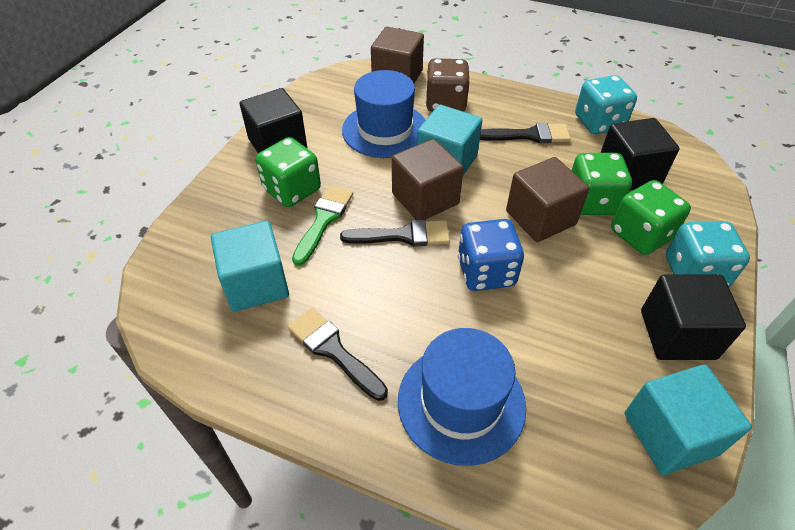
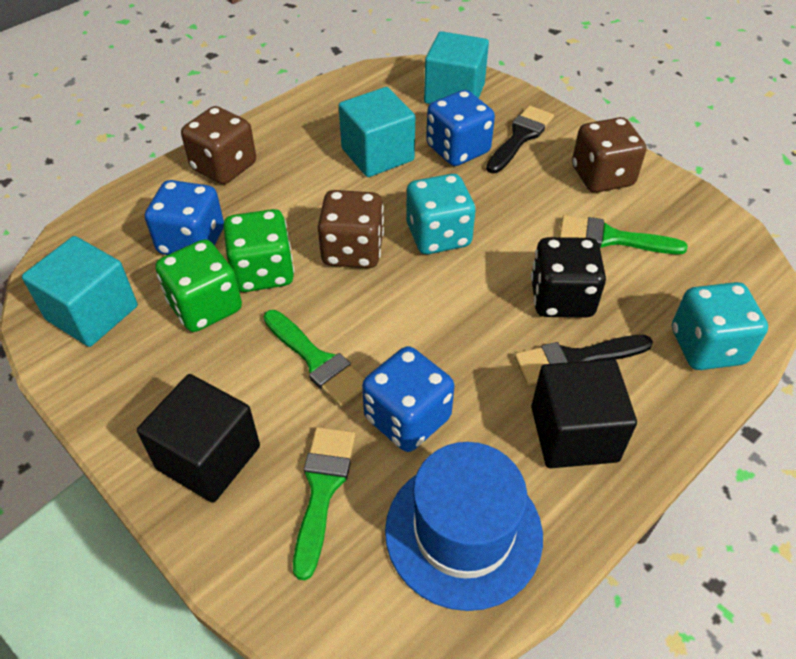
black brush: [288,308,388,401] [340,220,450,246] [480,123,571,143] = 3 -> [486,106,554,174] [514,335,653,385] = 2
black cube: [240,88,307,153] [601,118,680,191] [641,274,746,360] = 3 -> [137,374,260,503] [531,359,637,468] = 2
black dice: none = 0 -> [531,237,606,318] = 1
blue dice: [458,219,524,291] = 1 -> [145,180,224,255] [362,346,454,452] [426,90,495,166] = 3
blue hat: [342,70,425,158] [398,328,526,466] = 2 -> [385,442,543,611] = 1
brown cube: [371,27,424,84] [392,139,464,220] [506,157,589,242] = 3 -> none = 0
brown dice: [425,58,469,112] = 1 -> [181,106,256,184] [318,190,384,268] [572,117,646,193] = 3
green brush: [292,185,353,266] = 1 -> [264,310,365,406] [293,427,355,580] [559,215,688,254] = 3
green dice: [256,137,321,207] [571,153,632,215] [611,180,691,255] = 3 -> [155,239,242,332] [223,209,294,292] = 2

